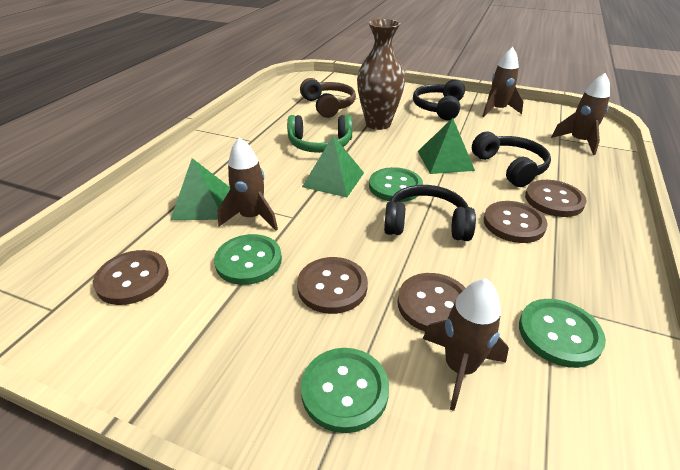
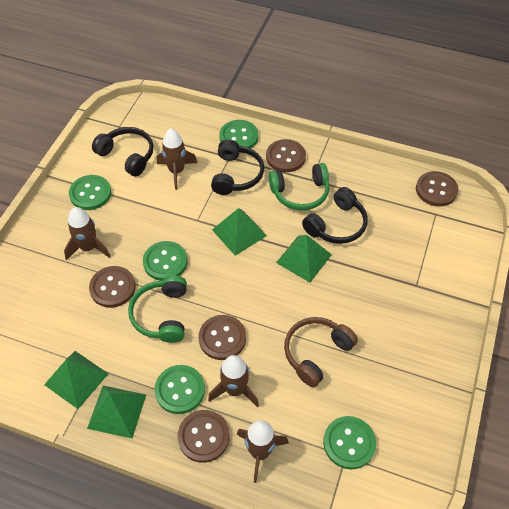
brown vase: [357,19,405,130] = 1 -> none = 0
green button: [214,234,282,285] [301,348,389,433] [369,167,423,202] [519,299,606,368] = 4 -> [69,175,111,210] [143,241,188,281] [155,365,205,414] [219,120,258,149] [323,416,376,469] = 5
green headphones: [287,115,352,153] = 1 -> [128,275,187,343] [269,163,329,210] = 2
green pyramid: [170,158,230,220] [302,136,364,197] [418,118,475,174] = 3 -> [44,351,108,409] [87,386,146,438] [212,208,267,256] [276,235,332,282] = 4

